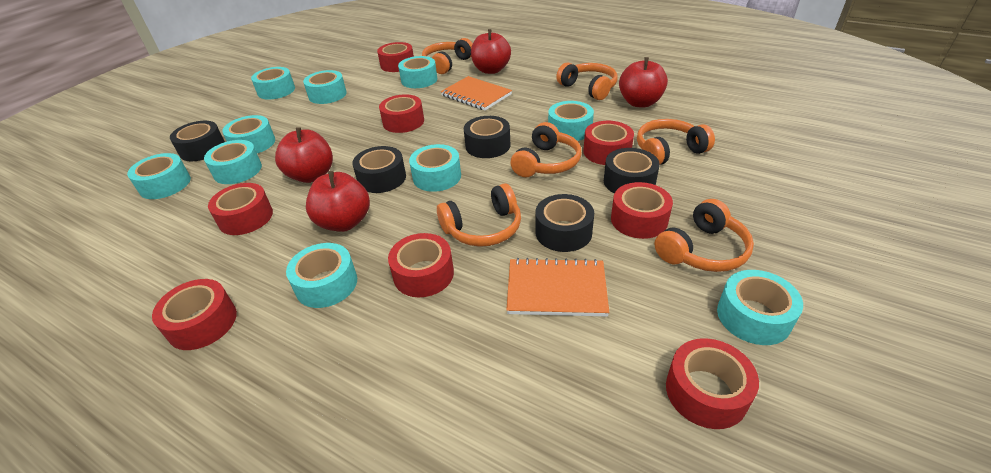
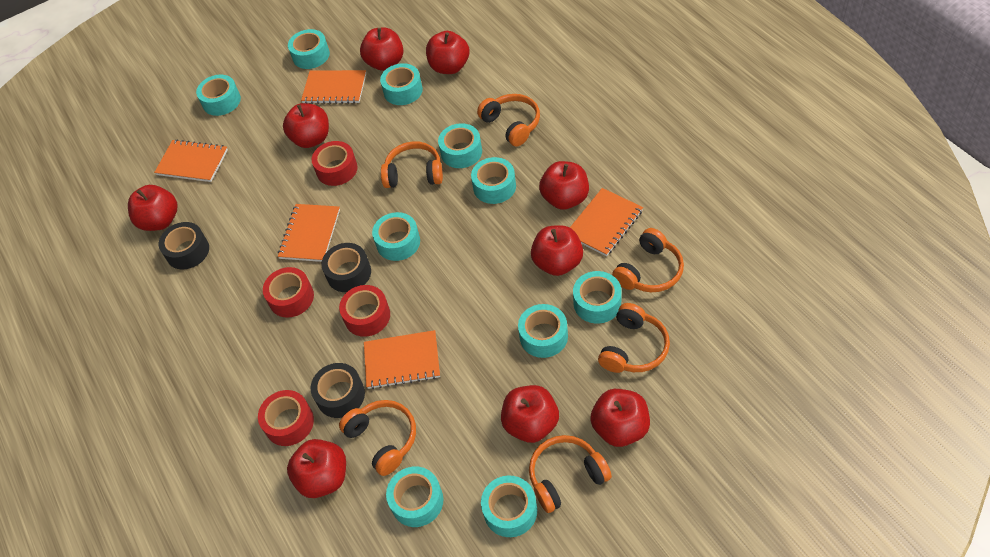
black tape: [170,121,225,161] [352,146,406,193] [464,116,510,158] [535,194,594,252] [604,148,660,193] = 5 -> [159,222,209,269] [311,363,365,418] [322,243,371,292] = 3
orange notebook: [441,76,512,110] [506,258,609,317] = 2 -> [154,140,228,182] [278,204,340,262] [301,70,366,104] [364,330,440,389] [570,188,643,256] = 5
red apple: [275,127,333,183] [306,171,370,232] [471,29,511,74] [619,57,668,107] = 4 -> [128,185,178,231] [283,103,329,148] [287,439,346,498] [360,28,403,71] [426,31,470,74] [501,385,559,443] [531,225,583,276] [539,161,589,210] [590,389,650,447] = 9
red tape: [152,279,237,350] [208,183,273,235] [377,42,414,72] [379,94,424,133] [388,233,454,297] [583,121,634,165] [611,182,673,239] [666,338,759,429] = 8 -> [258,390,314,446] [263,267,314,318] [312,141,358,186] [339,285,390,337] = 4

